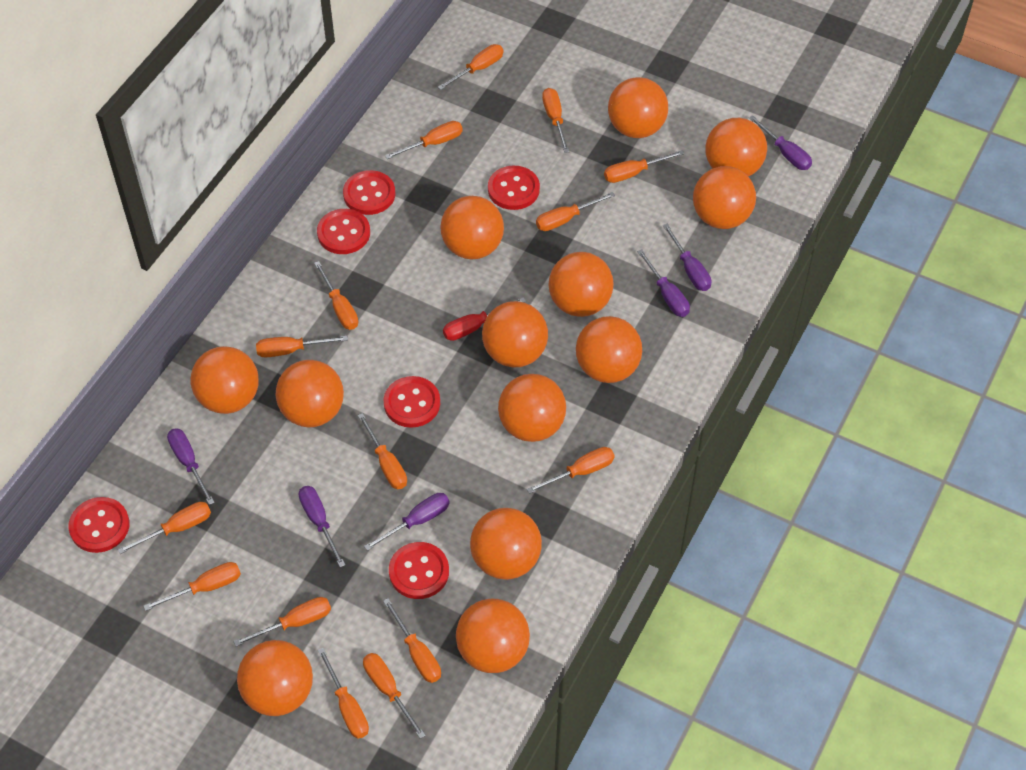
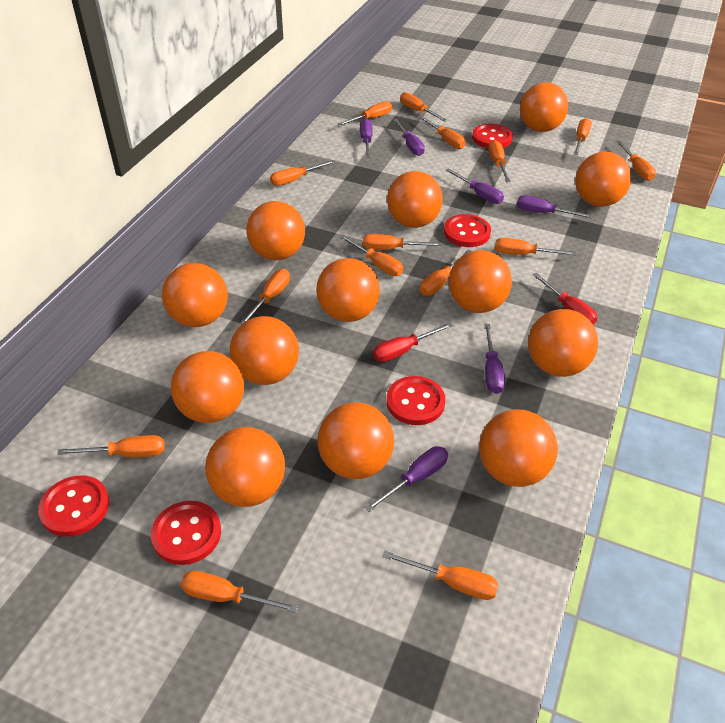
red button: [68,497,129,553] [317,209,370,254] [343,170,395,215] [383,376,440,428] [389,542,449,599] [488,166,540,210] = 6 -> [38,475,109,537] [151,501,221,565] [386,376,445,425] [444,214,491,247] [472,124,513,148] = 5
red screwdriver: [443,297,526,341] = 1 -> [373,323,453,362] [533,273,598,325] = 2

